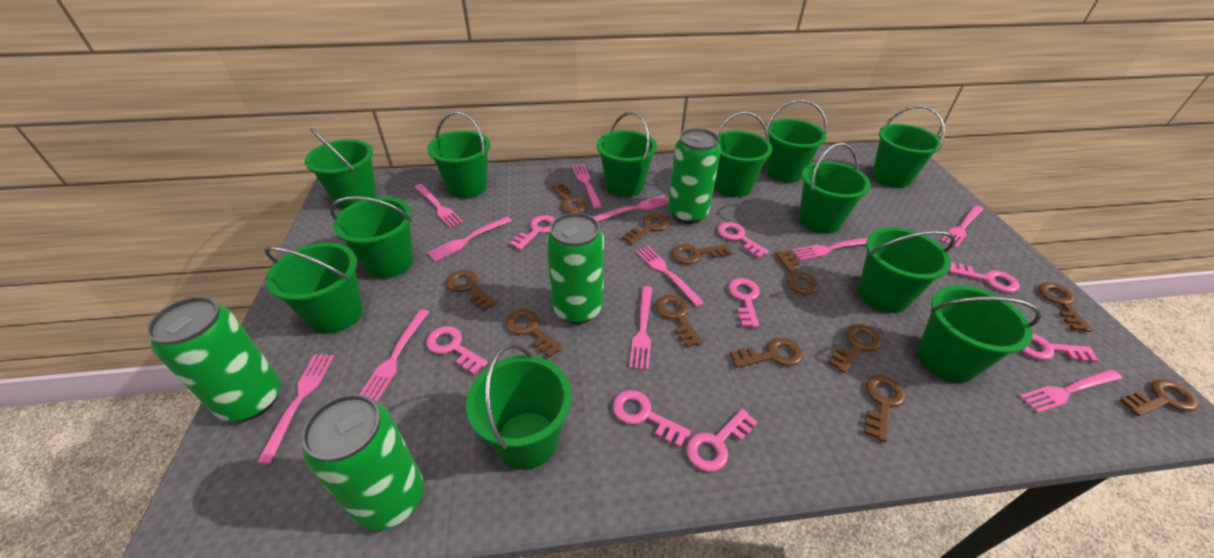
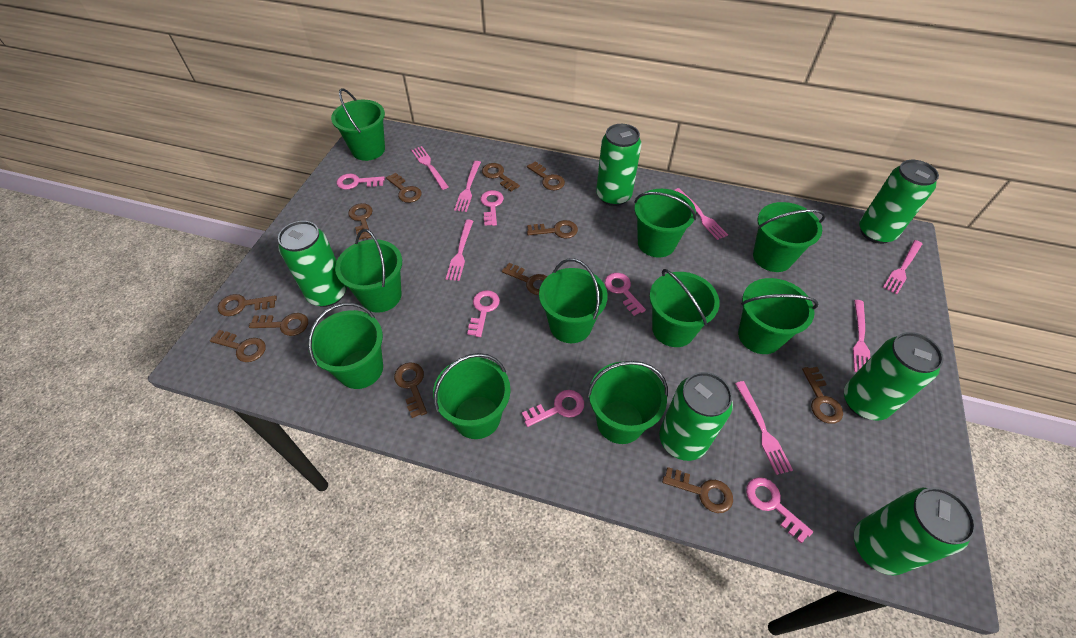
green bucket: [264,243,363,334] [304,128,377,209] [330,196,413,279] [427,111,490,198] [466,344,572,470] [597,112,657,197] [714,112,773,197] [766,100,828,183] [799,143,871,234] [858,227,955,313] [872,106,945,188] [917,285,1041,383] = 12 -> [308,303,383,389] [331,88,385,161] [335,229,402,313] [433,353,511,439] [539,258,608,343] [587,361,668,444] [634,189,696,258] [649,269,720,347] [738,278,818,354] [753,202,826,272] = 10
green can: [146,297,281,421] [302,394,424,531] [546,213,604,324] [668,128,721,224] = 4 -> [278,221,347,307] [596,124,642,206] [659,372,733,461] [844,332,944,421] [854,487,976,575] [859,160,939,244] = 6
pink fork: [257,354,334,464] [359,309,429,402] [414,184,463,228] [427,217,512,262] [572,164,602,209] [593,195,668,222] [629,286,652,370] [635,246,705,307] [792,238,867,260] [941,205,983,248] [1019,369,1122,413] = 11 -> [411,146,449,190] [446,220,473,281] [454,161,481,212] [674,188,728,240] [735,381,793,475] [853,300,870,372] [883,240,922,295] = 7
pink key: [426,326,488,374] [509,215,555,250] [613,390,691,448] [687,409,758,472] [717,222,769,258] [728,278,760,328] [949,262,1019,292] [1021,333,1099,362] = 8 -> [336,173,385,190] [467,290,500,337] [480,190,504,226] [522,390,584,427] [605,273,646,316] [746,477,813,543] = 6

